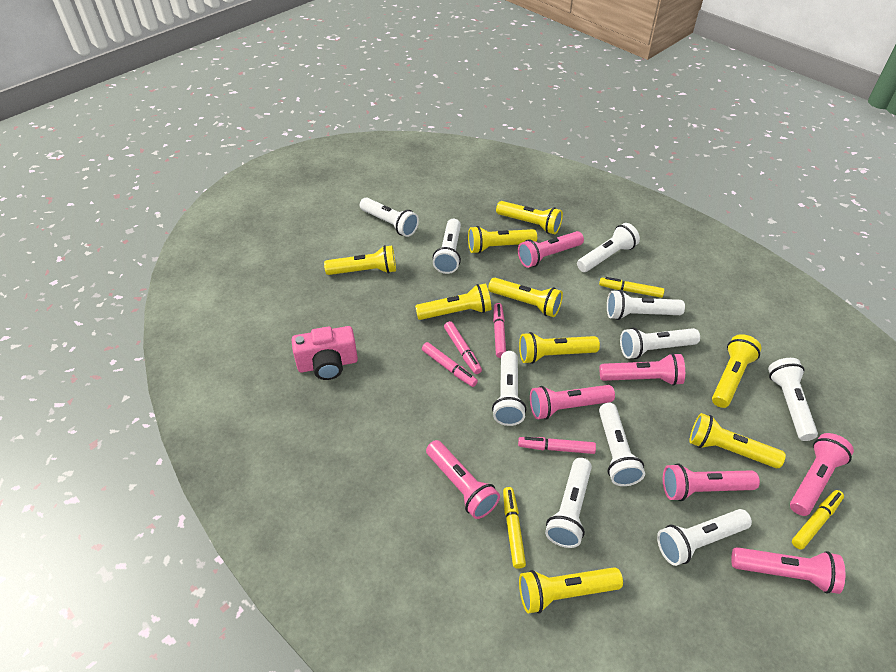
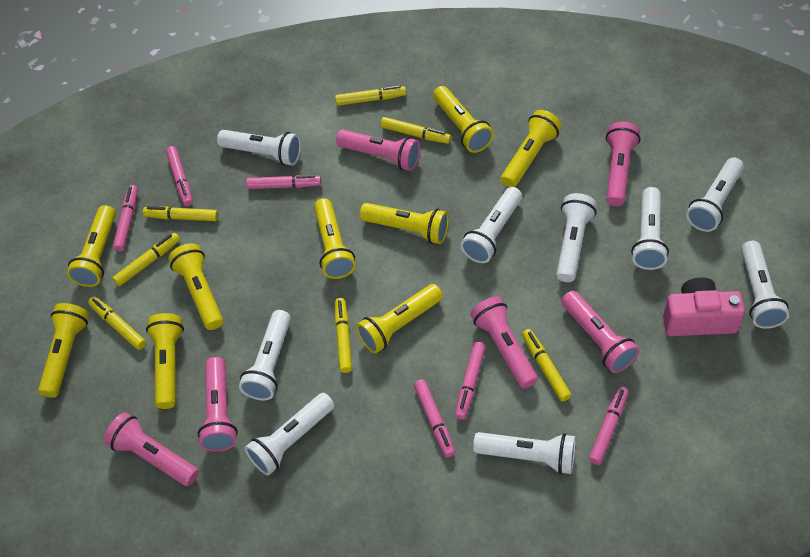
pink flashlight: [426,440,500,519] [518,231,584,268] [530,385,615,420] [600,353,685,386] [663,463,760,501] [731,547,845,594] [790,433,854,516] = 7 -> [104,413,199,486] [197,357,238,451] [336,130,420,171] [470,296,538,389] [561,291,639,373] [606,122,640,206] = 6
pink marker: [422,342,478,387] [444,321,482,374] [493,303,506,358] [518,437,596,454] = 4 -> [113,185,138,251] [166,146,193,206] [246,175,321,189] [414,379,455,457] [455,342,486,420] [589,386,629,465] = 6
white flashlight: [360,197,419,237] [433,219,461,274] [492,351,526,426] [545,458,592,548] [577,223,640,272] [599,403,645,486] [607,290,685,320] [620,328,700,359] [657,509,752,566] [768,358,818,441] = 10 -> [217,130,301,166] [239,310,291,400] [245,393,334,476] [461,187,522,263] [473,432,576,474] [556,193,596,282] [631,187,669,270] [686,157,744,232] [741,241,789,329] = 9
yellow marker: [503,487,526,569] [599,277,664,298] [792,490,844,549] = 3 -> [88,296,146,350] [113,233,180,286] [143,206,218,221] [335,85,406,106] [335,298,352,373] [380,117,451,144] [522,329,572,401] = 7

